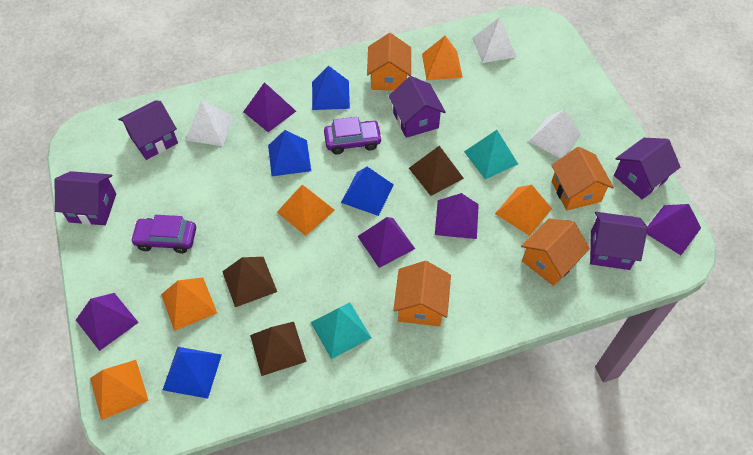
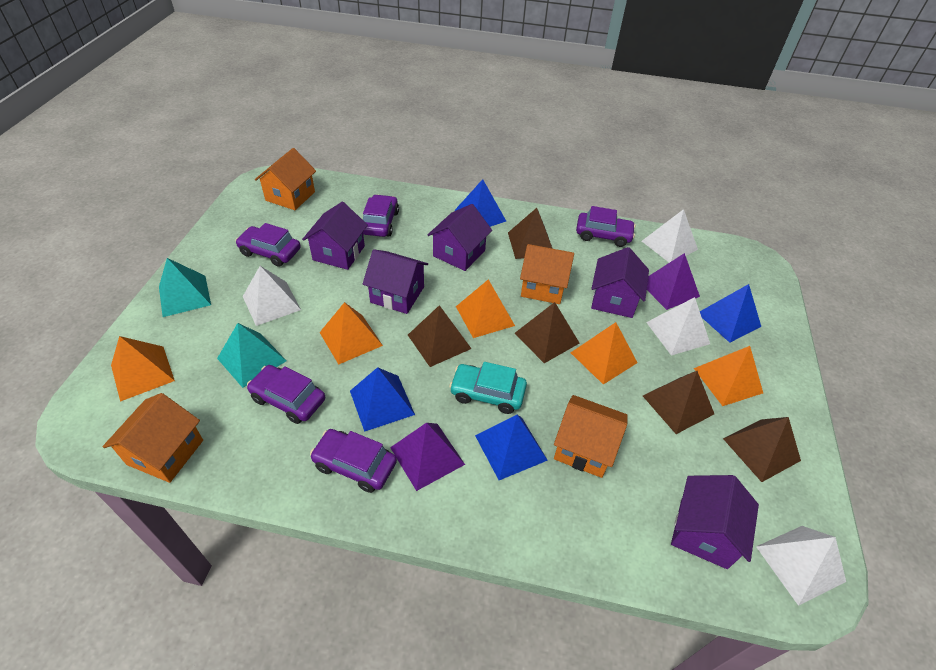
brown pyramid: [222,257,277,307] [250,322,307,376] [409,146,464,196] = 3 -> [408,305,472,367] [508,208,553,259] [515,302,579,363] [643,371,714,434] [723,417,801,482] = 5
purple car: [130,215,196,253] [324,117,382,154] = 2 -> [235,223,301,267] [247,365,325,424] [310,429,397,493] [363,194,399,237] [576,206,636,247] = 5
purple pyramid: [76,293,139,351] [243,82,296,132] [357,217,415,268] [435,193,479,239] [647,204,701,255] = 5 -> [390,423,465,491] [647,253,700,310] = 2
turquoise car: none = 0 -> [449,362,527,414] = 1
white pyramid: [186,100,234,146] [472,17,516,63] [529,109,581,158] = 3 -> [243,266,301,326] [642,209,698,263] [646,297,710,355] [756,526,846,606] = 4

